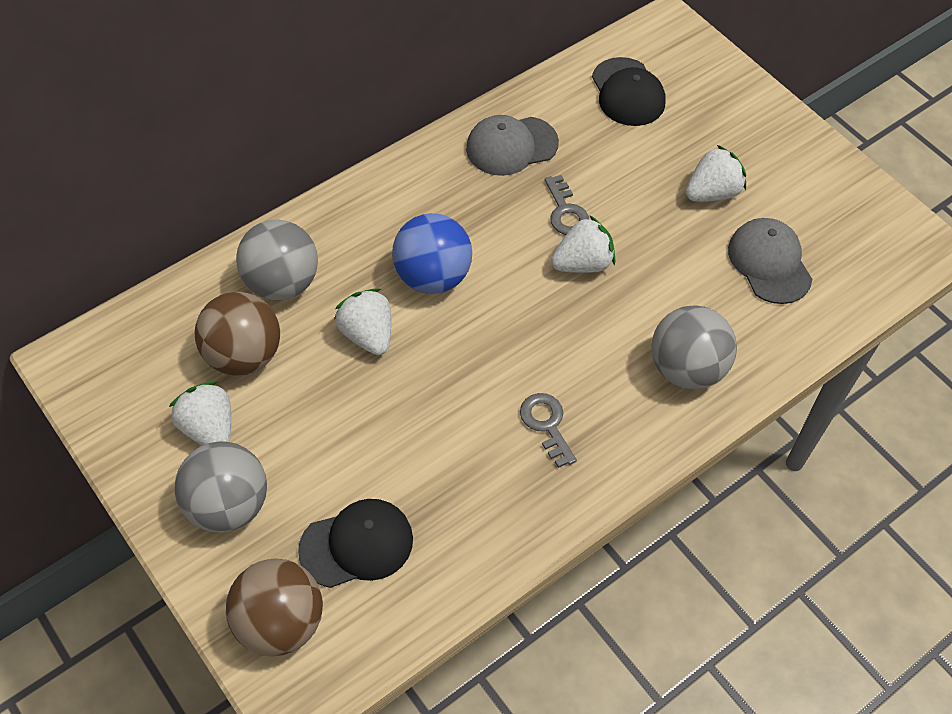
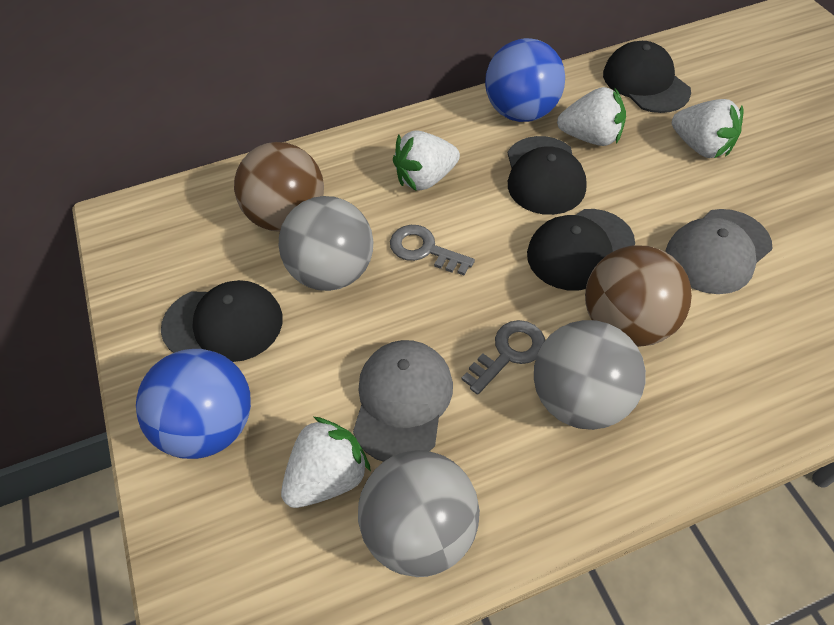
black cap: [298,499,413,588] [592,57,665,126] = 2 -> [161,280,283,362] [508,136,587,215] [527,209,635,290] [603,41,691,113] = 4
blue ball: [392,213,472,294] = 1 -> [136,349,251,459] [485,38,565,122] = 2

